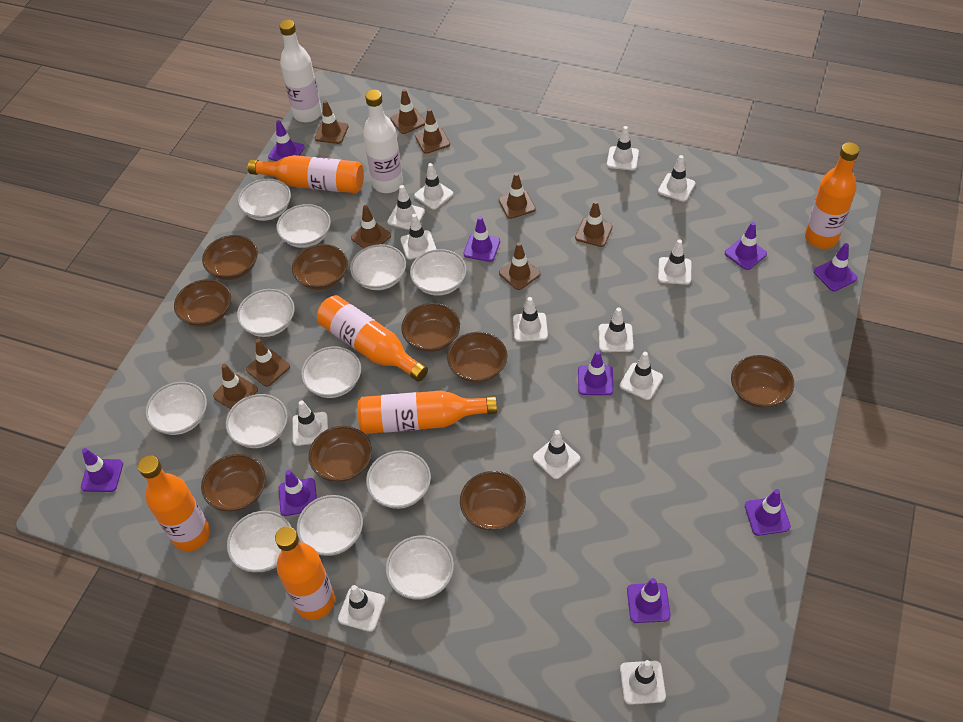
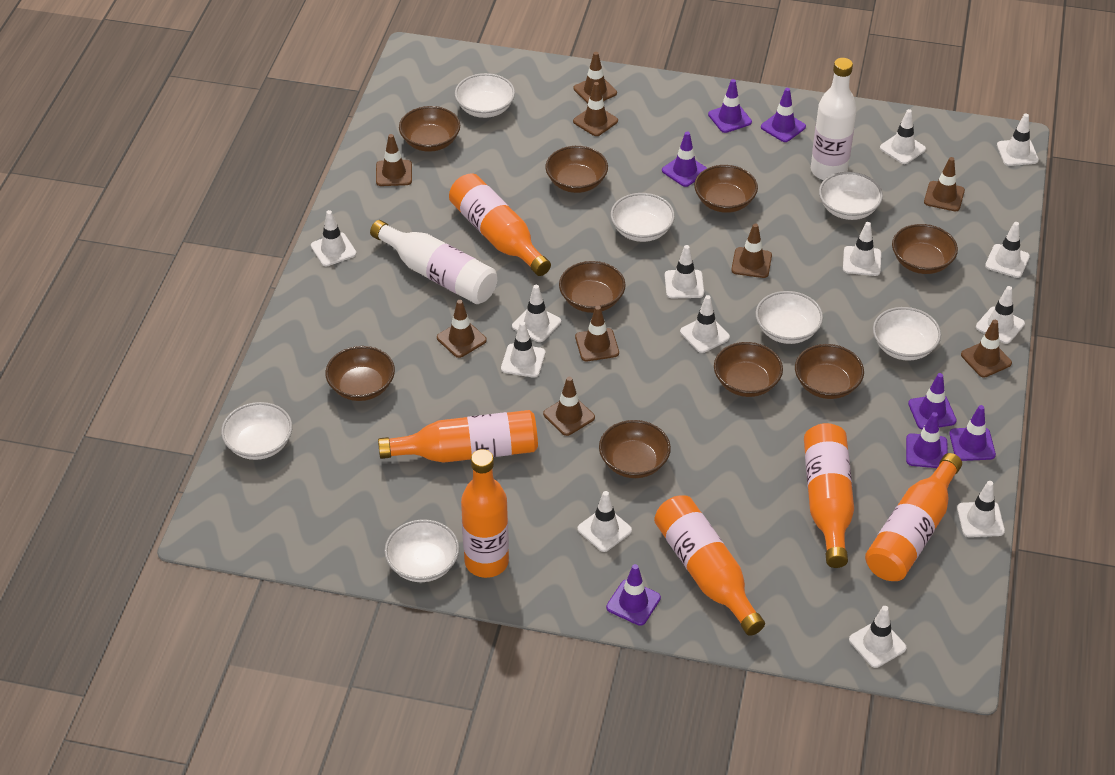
purple traffic cone: [81,448,123,492] [268,120,305,161] [279,470,317,516] [464,216,500,262] [578,351,613,395] [627,578,670,623] [725,222,767,270] [745,489,791,536] [814,243,858,291] = 9 -> [606,564,661,626] [662,132,707,187] [708,79,752,133] [761,88,806,142] [906,412,948,468] [908,373,957,430] [949,405,996,461] = 7
white bowl: [145,382,207,435] [226,394,288,448] [227,511,291,573] [237,289,295,337] [238,178,291,221] [276,204,331,248] [297,495,363,556] [301,346,361,398] [350,244,406,290] [366,450,431,509] [385,536,454,600] [410,249,467,296] = 12 -> [221,402,292,460] [384,519,459,582] [455,73,515,118] [611,193,675,242] [756,291,823,344] [819,172,883,220] [873,307,941,361] = 7

